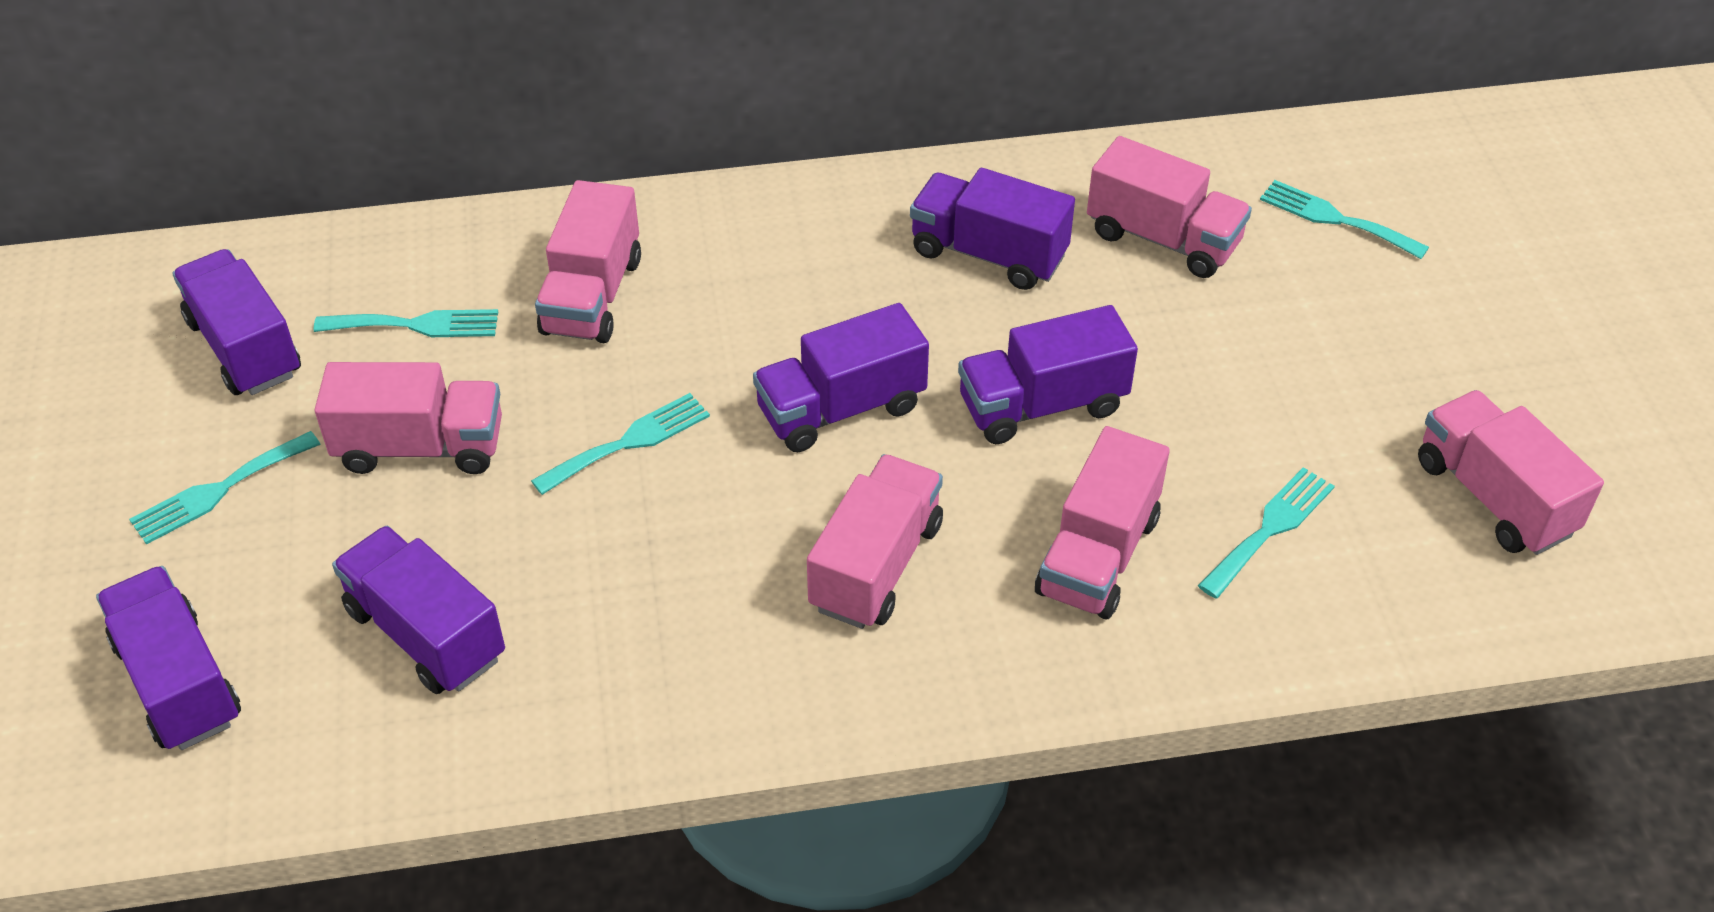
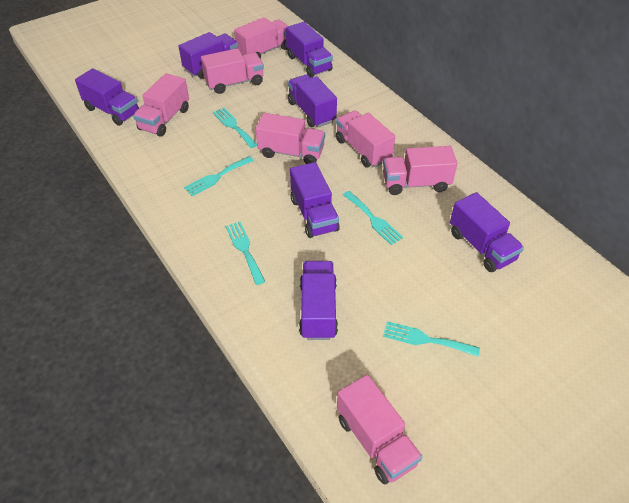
pink truck: [315,362,502,474] [535,180,641,343] [807,454,943,629] [1035,426,1170,619] [1087,136,1252,278] [1418,390,1604,555] = 6 -> [133,73,189,137] [201,48,264,94] [234,17,288,59] [256,113,325,164] [336,111,395,168] [337,375,422,485] [383,146,457,195] = 7
purple truck: [96,566,241,750] [172,249,301,395] [332,526,505,694] [753,303,929,452] [910,168,1075,290] [958,305,1138,444] = 6 -> [75,68,139,126] [179,32,238,79] [286,22,333,78] [288,75,337,127] [290,162,340,238] [299,261,338,340] [450,192,524,272] = 7

